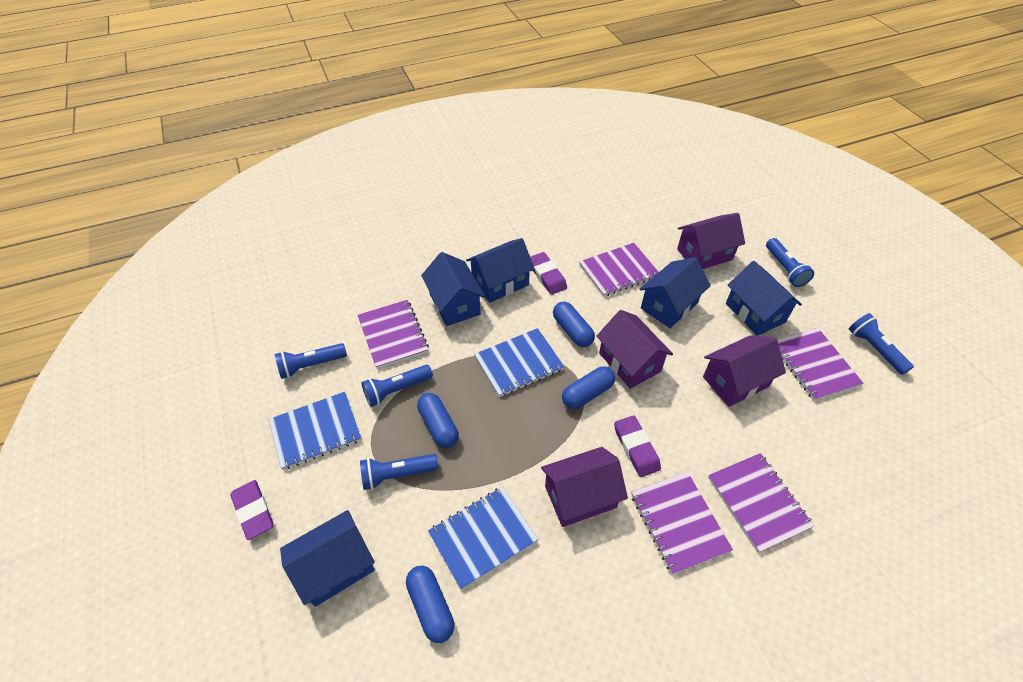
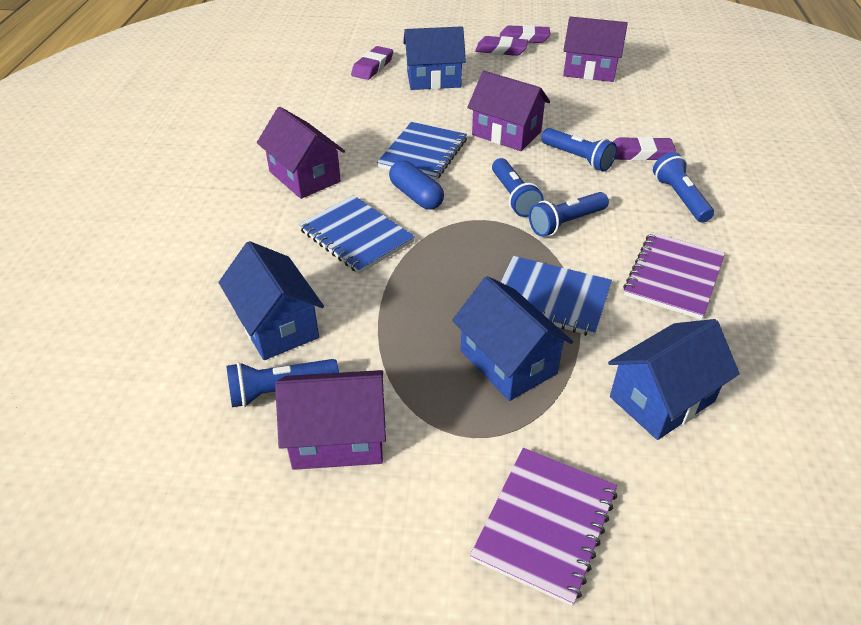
blue capsule: [406,566,454,643] [417,393,459,448] [553,302,595,347] [562,366,615,409] = 4 -> [389,160,444,210] = 1
blue house: [280,510,375,607] [421,252,485,326] [466,238,535,303] [640,257,711,328] [726,261,802,336] = 5 -> [219,241,324,360] [403,26,466,90] [452,276,573,401] [608,319,739,440] = 4
purple eraser: [230,480,273,540] [530,252,567,295] [614,416,661,477] = 3 -> [351,46,393,80] [475,36,528,56] [500,25,550,43] [613,136,676,161] = 4
purple notebook: [358,300,429,369] [579,243,659,297] [631,472,733,575] [708,453,814,553] [777,328,863,401] = 5 -> [470,448,617,606] [623,232,725,320] = 2

